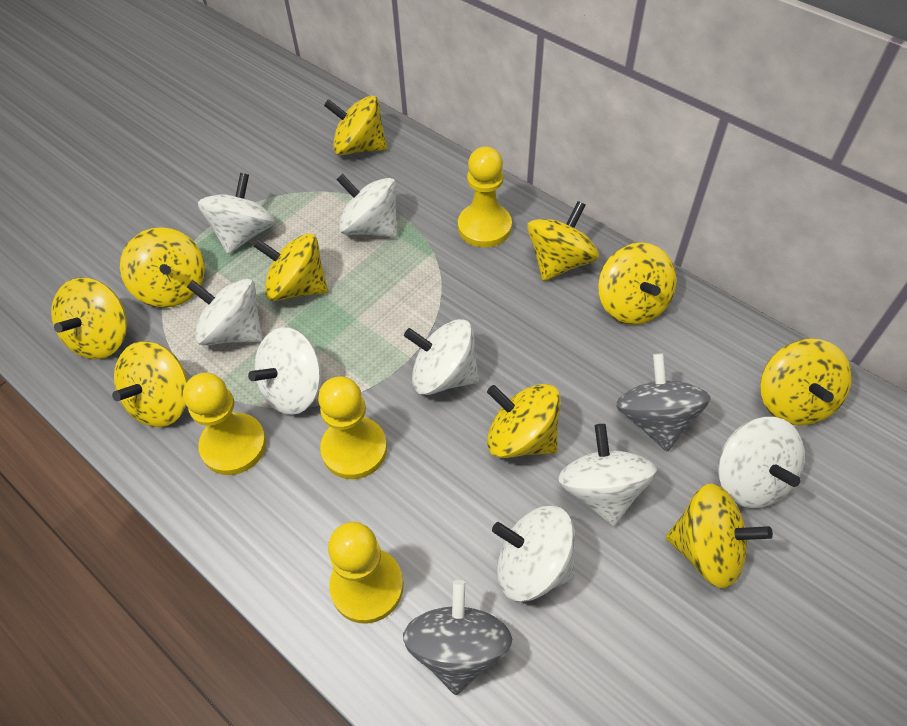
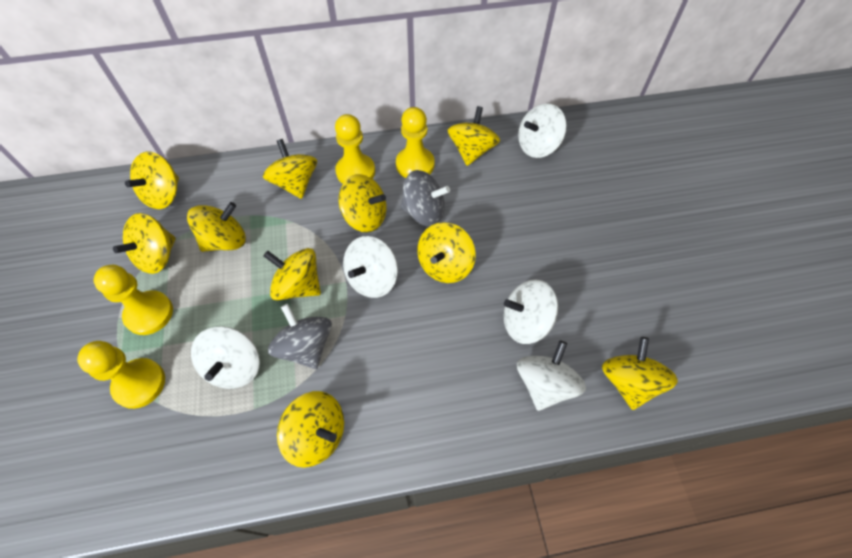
white spinning top: [187,279,263,346] [198,173,275,254] [248,327,322,415] [336,174,397,237] [404,319,479,395] [492,506,575,602] [558,424,656,526] [718,417,805,508] = 8 -> [191,327,260,389] [343,236,398,298] [504,279,558,344] [517,341,586,411] [518,103,567,158] = 5

